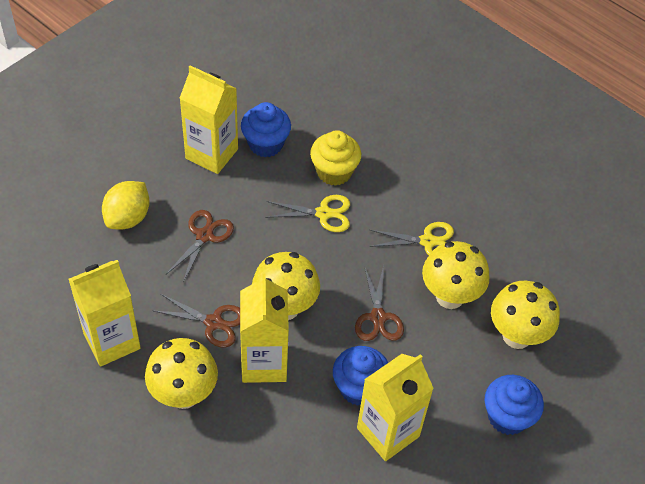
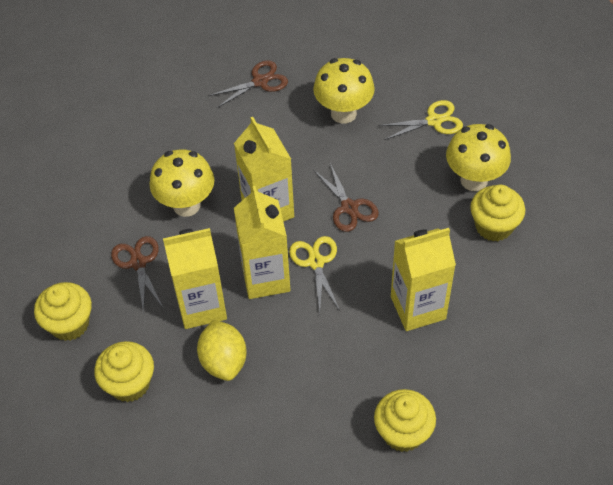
blue cupcake: [241,102,291,157] [333,346,388,406] [484,375,544,435] = 3 -> none = 0
yellow cupcake: [310,130,361,186] = 1 -> [34,282,92,341] [94,341,154,402] [374,389,436,452] [470,184,525,241] = 4
yellow mushroom: [145,338,218,409] [252,252,320,320] [422,241,490,309] [491,281,560,349] = 4 -> [150,149,214,217] [313,58,375,124] [446,124,511,191] = 3

